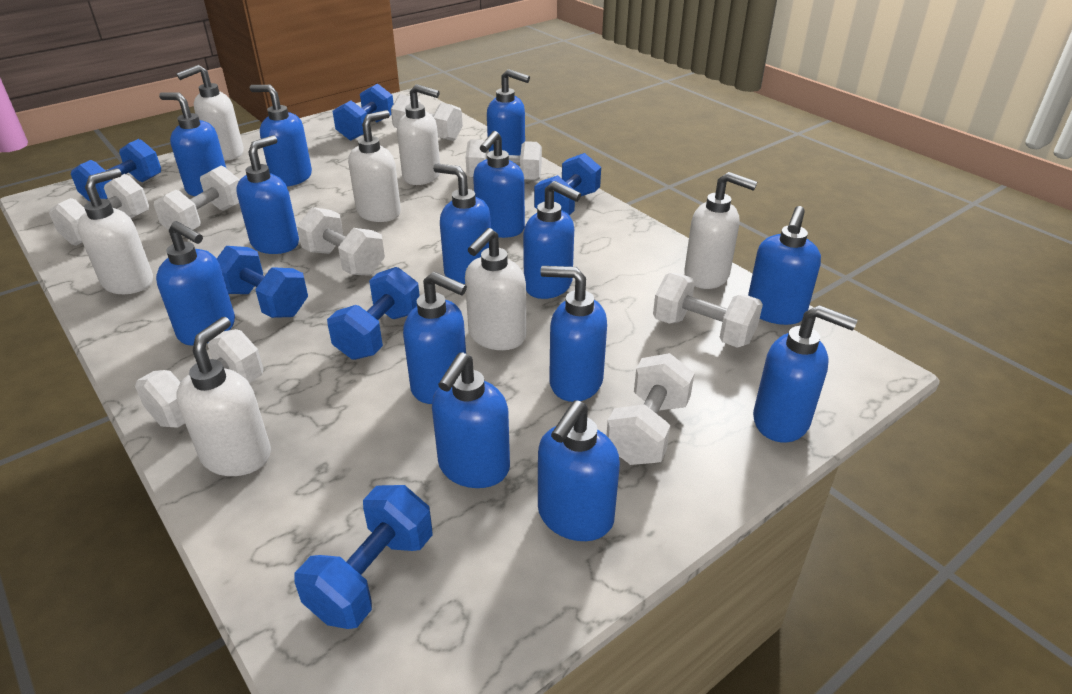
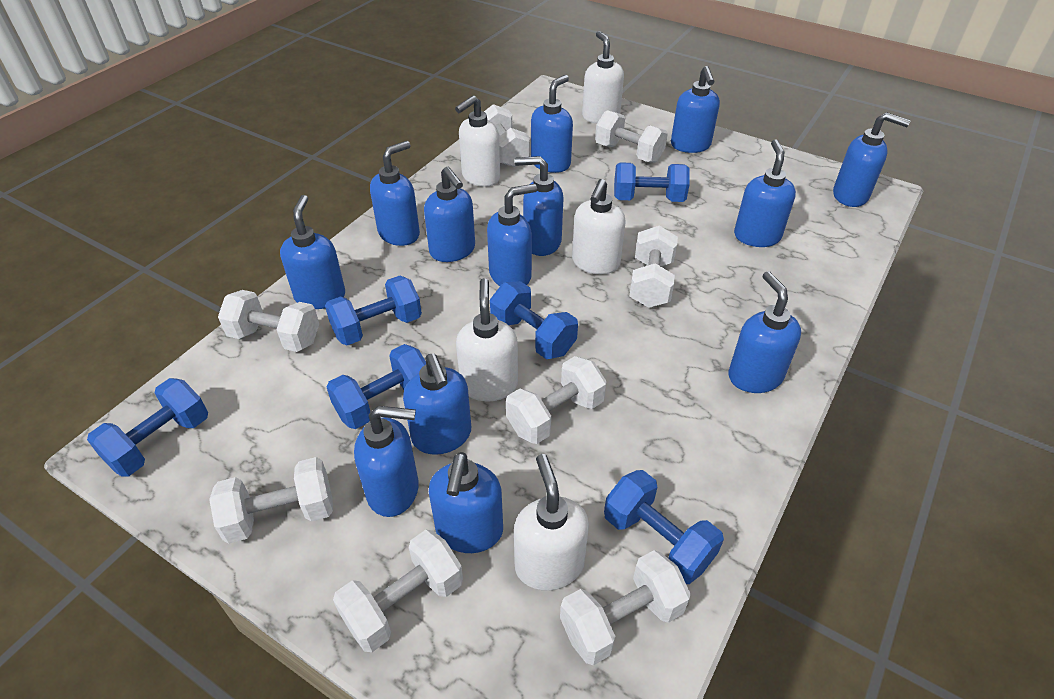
blue soap dispenser: [156,221,235,346] [159,92,226,196] [236,135,299,254] [250,85,312,186] [403,271,467,404] [432,352,510,488] [433,163,491,284] [473,131,525,238] [487,69,530,156] [523,181,581,299] [538,400,620,541] [540,266,607,402] [748,206,821,325] [753,305,858,442] = 14 -> [280,195,345,309] [354,406,419,517] [370,141,420,246] [403,354,471,455] [424,167,475,262] [429,452,503,553] [487,184,537,286] [515,156,564,256] [531,75,573,173] [671,66,720,153] [728,271,801,393] [734,140,796,247] [833,112,911,207] = 13
white soap dispenser: [77,168,153,294] [176,65,244,161] [176,317,271,476] [348,110,401,222] [397,84,440,185] [465,228,526,350] [684,172,757,289] = 7 -> [455,95,500,187] [456,278,518,402] [514,454,589,591] [572,179,626,274] [582,31,624,123] = 5

